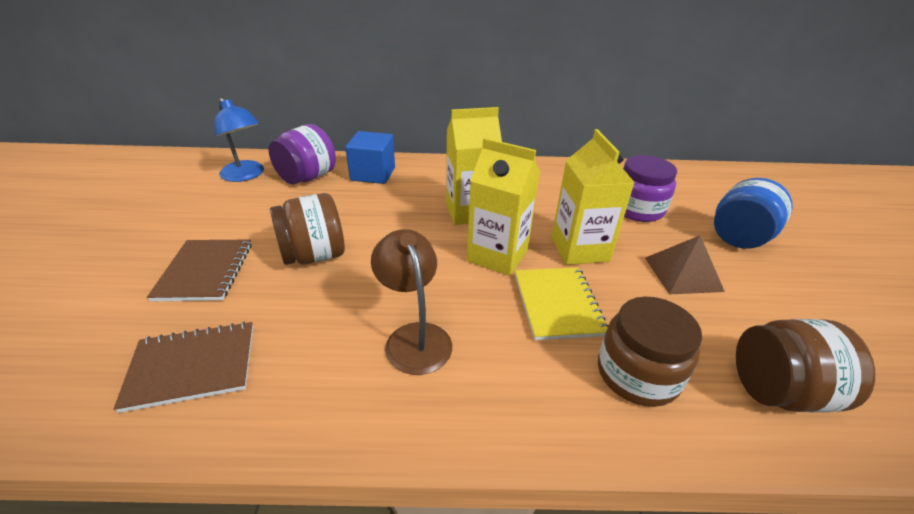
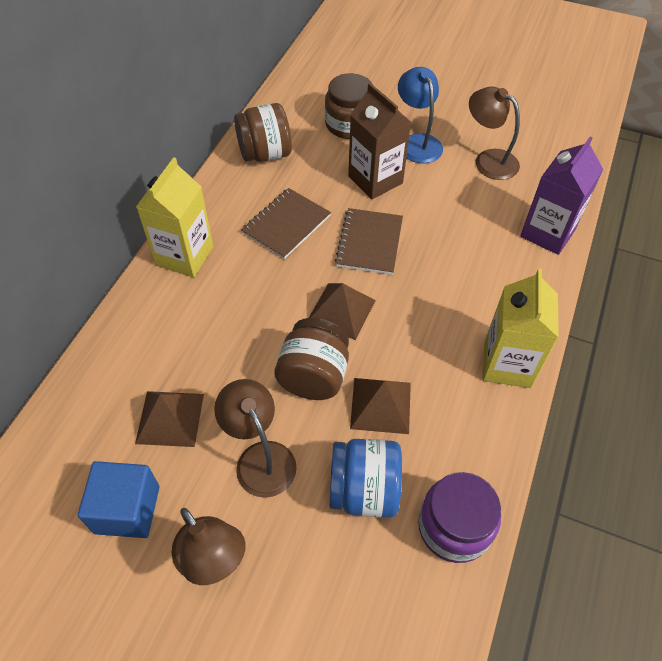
brown carton: none = 0 -> [348,83,411,199] = 1
brown lamp: [371,229,452,375] = 1 -> [171,508,246,585] [214,379,297,498] [469,87,520,180] = 3
brown pyramid: [645,235,725,295] = 1 -> [135,391,204,447] [309,283,376,340] [350,378,411,434] = 3
purple carton: none = 0 -> [520,137,603,255] = 1
purple jar: [268,124,336,184] [623,155,677,222] = 2 -> [418,472,501,563] = 1
yellow carton: [446,107,502,225] [467,138,540,276] [552,129,635,265] = 3 -> [136,157,213,277] [482,268,559,388] = 2
yellow notebook: [515,267,609,340] = 1 -> none = 0

